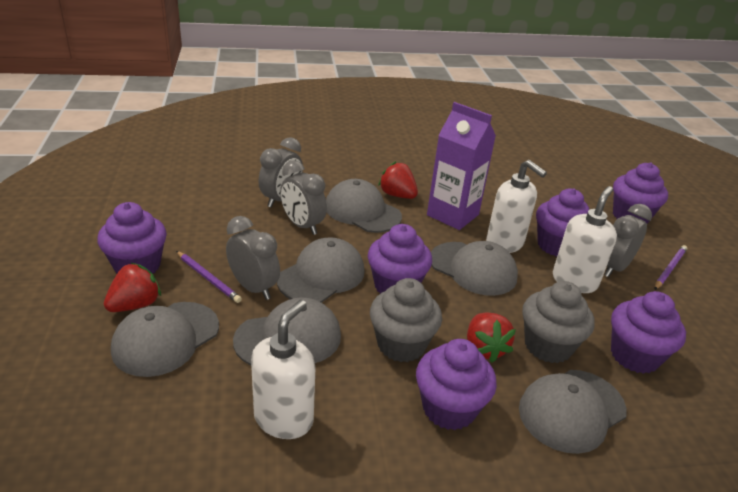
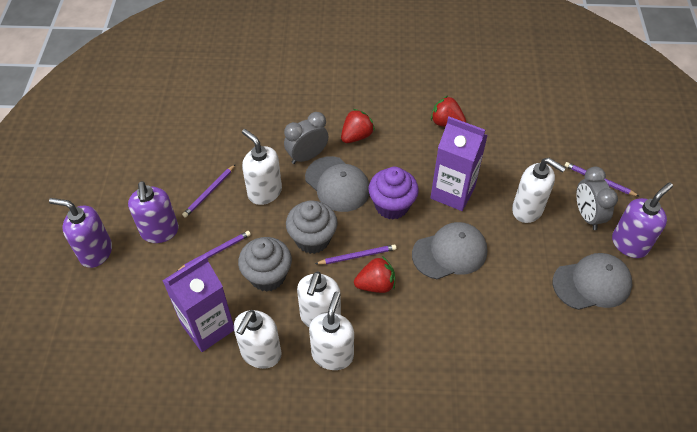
grey cap: [111,302,219,377] [233,297,341,365] [277,237,365,303] [326,179,402,233] [431,241,518,296] [519,370,627,454] = 6 -> [305,156,370,212] [412,222,487,279] [553,253,632,310] = 3
grey clock: [226,216,280,300] [259,137,303,208] [280,160,327,235] [604,204,652,277] = 4 -> [284,112,328,164] [576,167,618,230] = 2
purple carton: [427,102,496,230] = 1 -> [162,255,234,352] [430,117,488,211] = 2
purple cupcake: [97,202,167,274] [368,224,432,294] [416,339,497,430] [536,189,589,256] [611,291,686,374] [613,162,668,224] = 6 -> [369,167,419,220] = 1
purple pencil: [176,251,242,303] [655,245,687,290] = 2 -> [176,231,251,272] [182,164,236,218] [315,244,396,264] [565,162,640,197] = 4
purple soap dispenser: none = 0 -> [49,198,112,268] [128,181,179,243] [612,182,673,258] = 3
white soap dispenser: [251,300,316,439] [486,160,547,253] [553,186,617,293] = 3 -> [234,310,282,369] [242,129,282,205] [297,271,341,327] [309,292,354,370] [512,158,566,223] = 5

